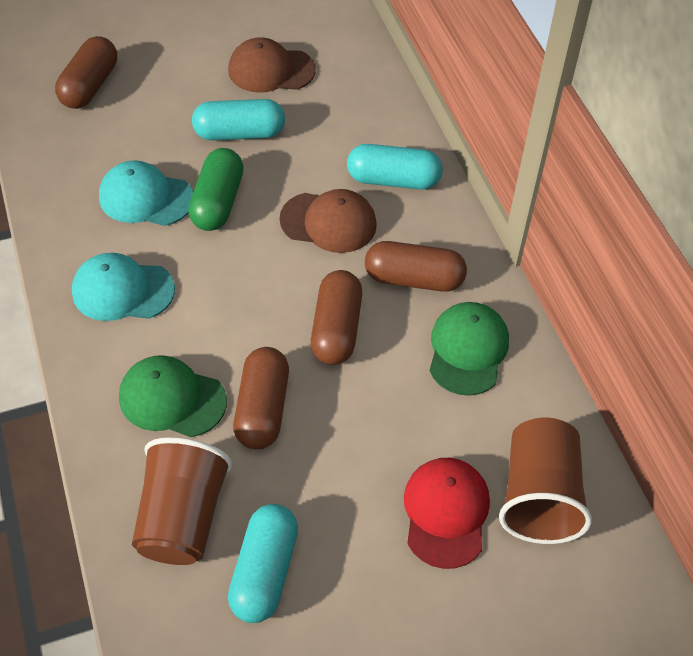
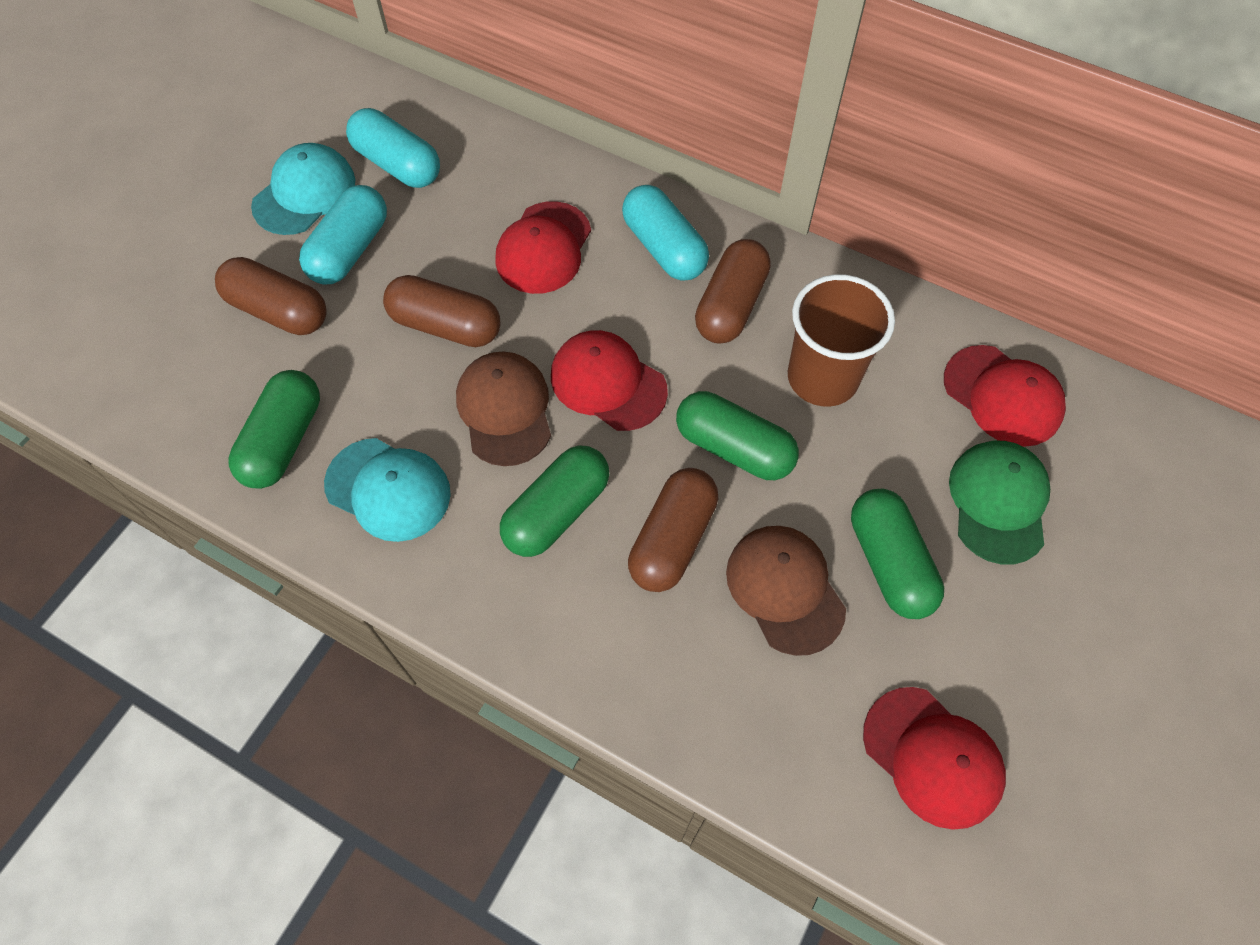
brown cup: [132,437,232,565] [499,417,592,544] = 2 -> [788,274,895,407] = 1
green cap: [119,355,227,437] [430,302,509,396] = 2 -> [949,441,1050,564] = 1
green capsule: [188,148,244,231] = 1 -> [228,370,320,489] [500,445,609,557] [676,391,799,480] [851,489,944,619] = 4
red cap: [404,458,490,569] = 1 -> [495,201,591,294] [551,330,668,431] [863,687,1006,830] [944,345,1066,447] = 4

